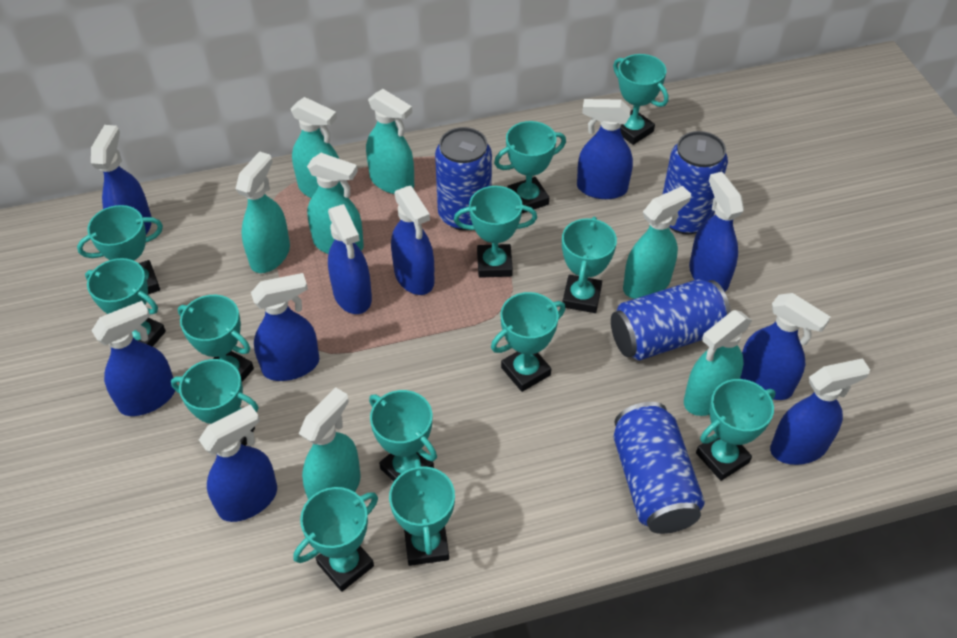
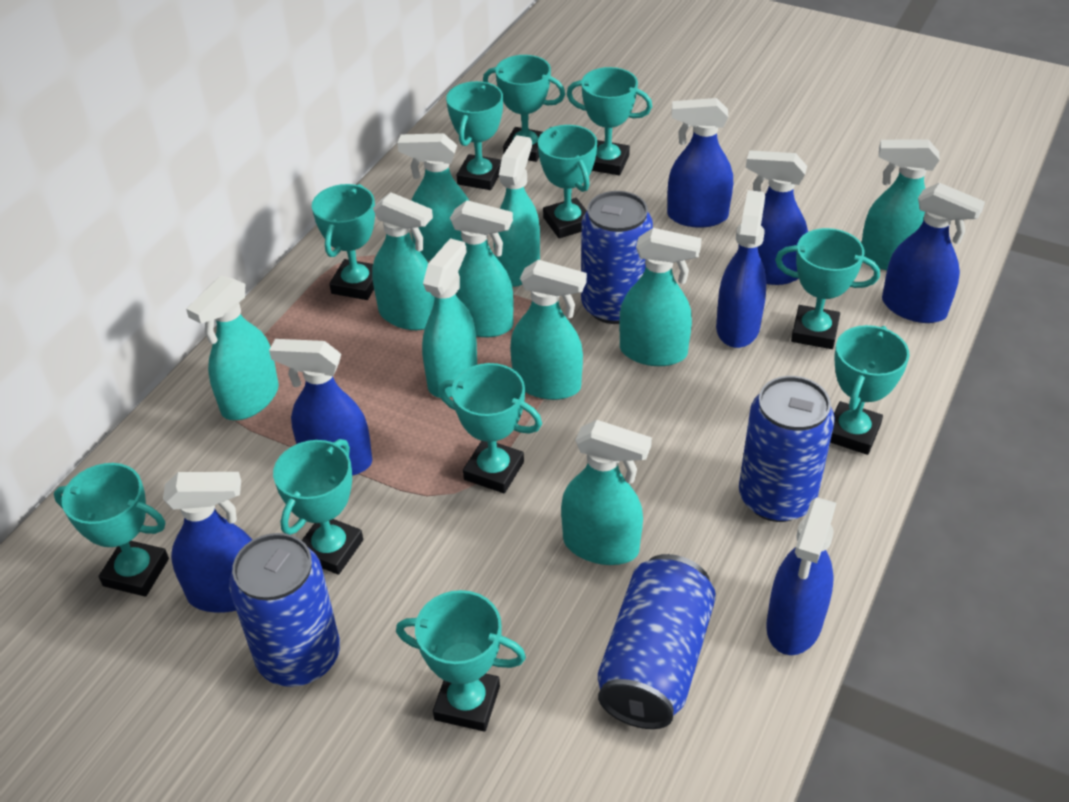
blue spray bottle: [91,125,152,234] [92,301,175,416] [199,404,277,522] [251,273,320,381] [328,204,372,314] [391,186,434,295] [577,99,633,199] [689,172,744,292] [740,293,831,400] [770,358,870,465] = 10 -> [163,472,252,613] [269,339,372,476] [667,98,733,228] [716,190,767,348] [738,150,808,285] [766,497,836,655] [882,183,985,323] = 7
turquoise spray bottle: [236,151,290,273] [291,97,344,198] [299,387,361,499] [307,153,364,254] [366,89,414,194] [623,186,691,299] [684,310,752,416] = 7 -> [186,276,279,420] [372,192,435,330] [397,133,469,261] [422,238,477,398] [450,200,514,337] [494,135,540,287] [510,260,587,400] [561,420,652,565] [619,228,702,366] [861,139,940,270] = 10
turquoise trophy: [77,205,163,294] [85,258,166,347] [171,359,259,446] [178,295,254,382] [293,487,378,592] [369,390,437,481] [389,459,455,566] [454,186,537,278] [491,292,566,392] [494,121,566,213] [562,217,617,313] [613,54,668,145] [696,379,776,481] = 13 -> [54,463,169,597] [273,439,363,575] [312,184,375,300] [396,590,526,732] [438,363,542,493] [446,81,503,190] [483,55,565,162] [538,125,597,238] [567,67,652,175] [775,228,880,349] [830,325,910,455] = 11

